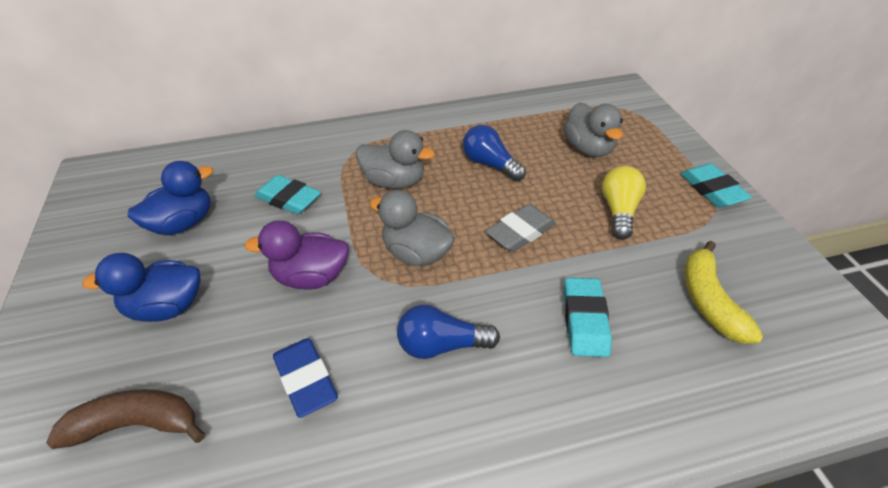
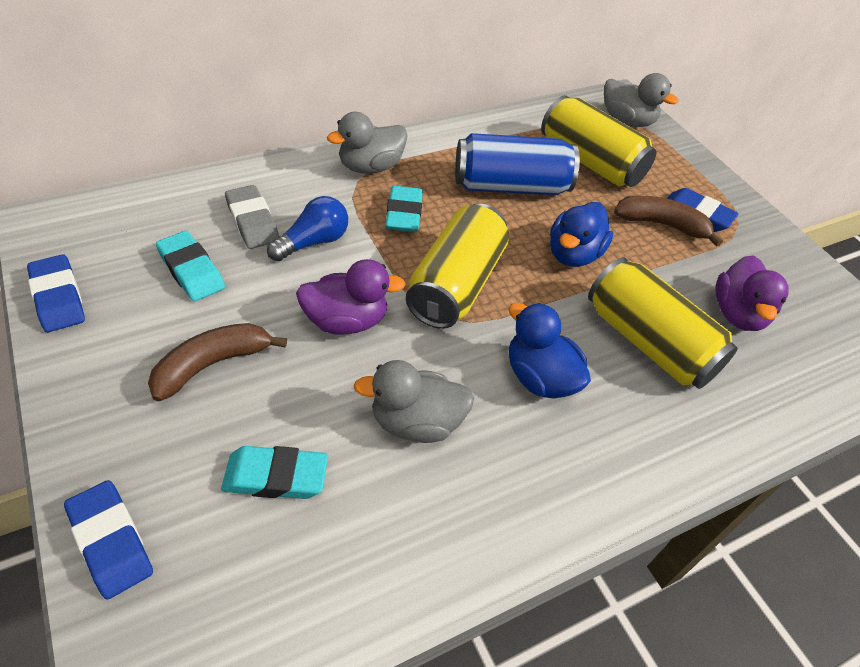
blue can: none = 0 -> [455,133,580,195] = 1
blue eraser: [273,338,338,418] = 1 -> [27,254,85,332] [64,480,153,599] [667,188,739,232] = 3
blue light bulb: [397,305,500,359] [463,125,526,181] = 2 -> [267,196,348,261] = 1
brown banana: [46,389,205,449] = 1 -> [148,323,287,401] [614,196,723,246] = 2
purple duck: [245,220,349,290] = 1 -> [296,259,406,335] [716,255,789,331] = 2
yellow banana: [684,241,763,344] = 1 -> none = 0
yellow can: none = 0 -> [406,203,509,329] [541,95,657,187] [588,257,738,389] = 3
yellow light bulb: [602,166,646,240] = 1 -> none = 0

